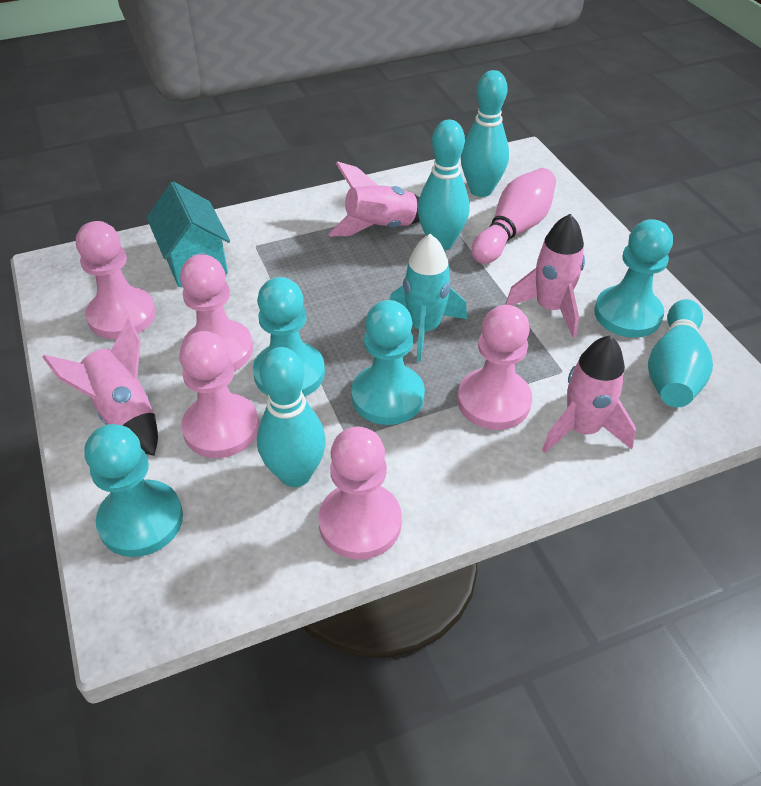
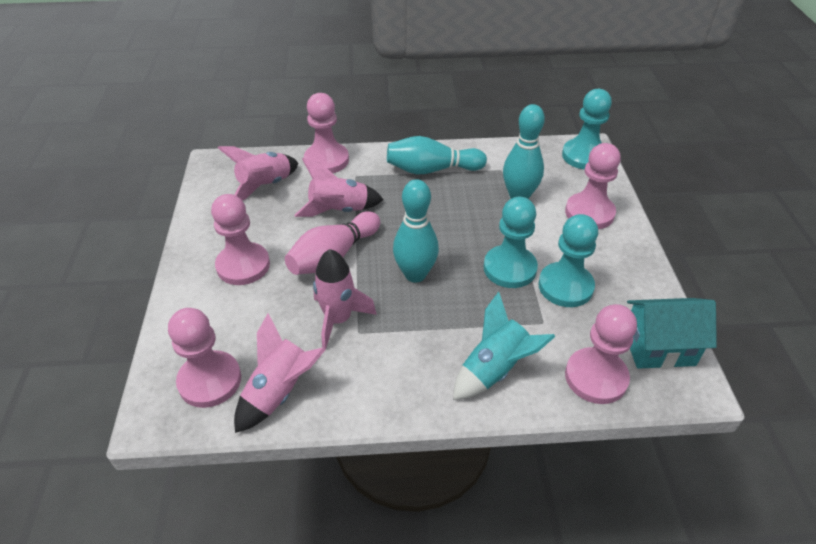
turquoise bowling pin: [257,347,326,487] [418,119,470,250] [461,70,509,197] [648,299,713,407] = 4 -> [387,136,487,174] [393,179,439,283] [503,104,545,199] = 3
turquoise pawn: [85,424,183,557] [253,277,325,396] [351,300,425,425] [594,219,673,338] = 4 -> [484,197,538,288] [538,214,598,307] [562,89,612,169] = 3

